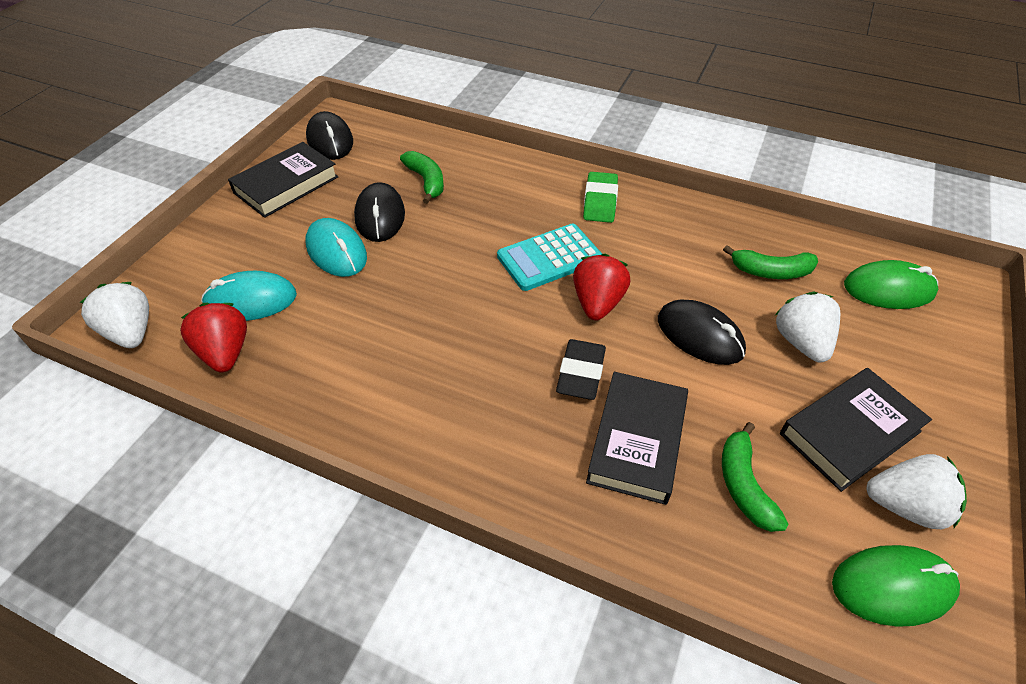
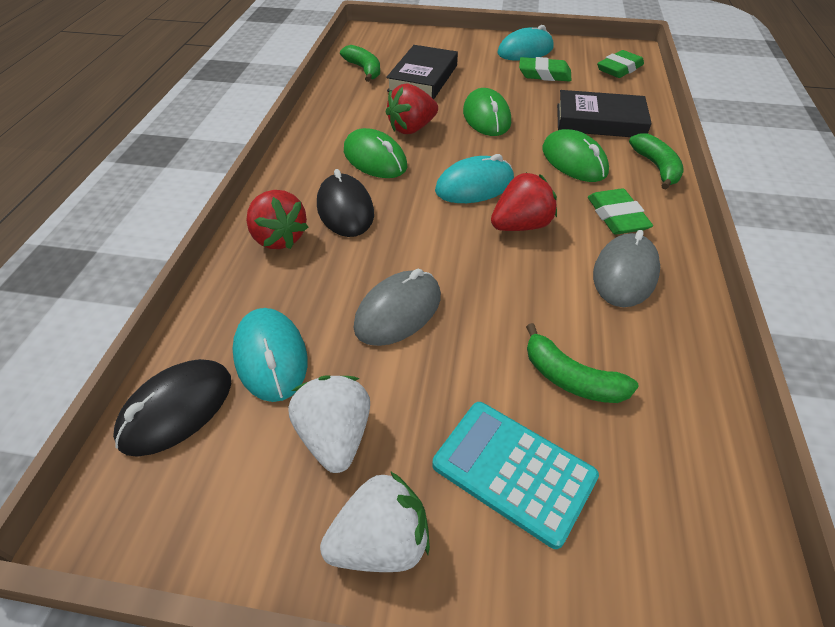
black book: [228,142,338,218] [586,372,688,505] [780,368,932,492] = 3 -> [386,45,458,99] [557,90,652,137] = 2
black eraser: [556,339,606,400] = 1 -> none = 0
black mouse: [306,111,353,160] [354,182,405,242] [658,299,746,365] = 3 -> [113,359,231,457] [317,169,374,237] = 2
green eraser: [583,172,618,223] = 1 -> [519,57,571,82] [588,188,653,234] [597,50,644,78] = 3
green mouse: [832,545,960,627] [844,260,938,309] = 2 -> [344,128,407,178] [463,88,511,136] [543,129,609,182] = 3
grey mouse: none = 0 -> [353,269,441,346] [593,230,660,307] = 2
red strawberry: [180,303,247,373] [573,253,630,320] = 2 -> [246,190,308,249] [386,84,438,134] [491,173,557,231] = 3
turquoise mouse: [201,271,297,321] [305,218,367,277] = 2 -> [232,308,307,402] [435,154,514,203] [498,25,553,61] = 3
white strawberry: [79,282,149,348] [775,292,840,362] [866,454,967,529] = 3 -> [289,375,370,473] [320,471,430,572] = 2

